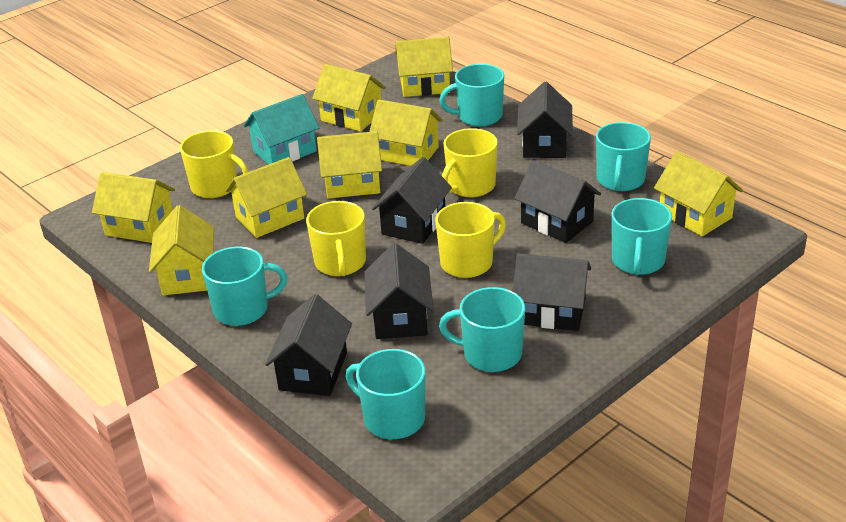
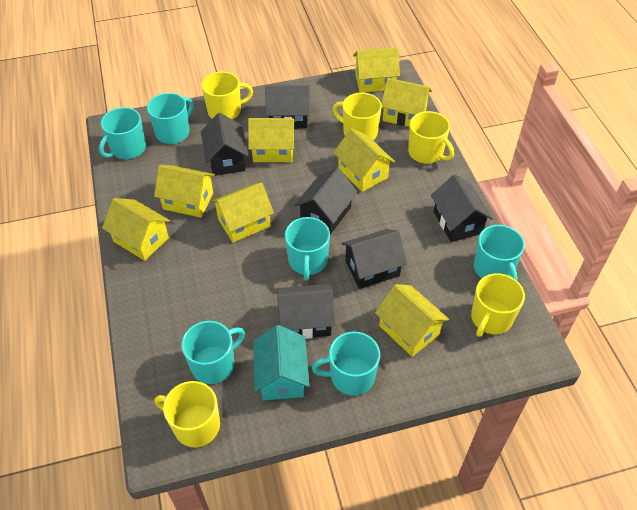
yellow mug: [180,131,249,198] [306,201,366,276] [435,202,506,278] [442,128,498,197] = 4 -> [155,381,220,447] [201,72,253,120] [333,93,382,140] [408,111,454,164] [471,273,525,337] = 5

